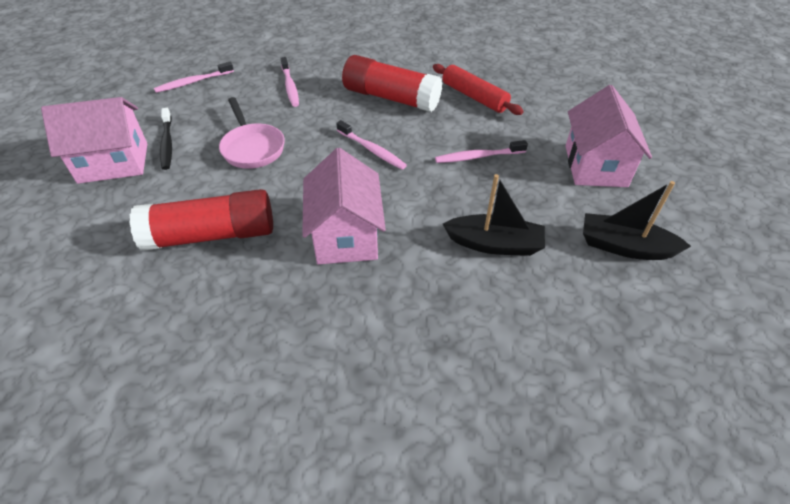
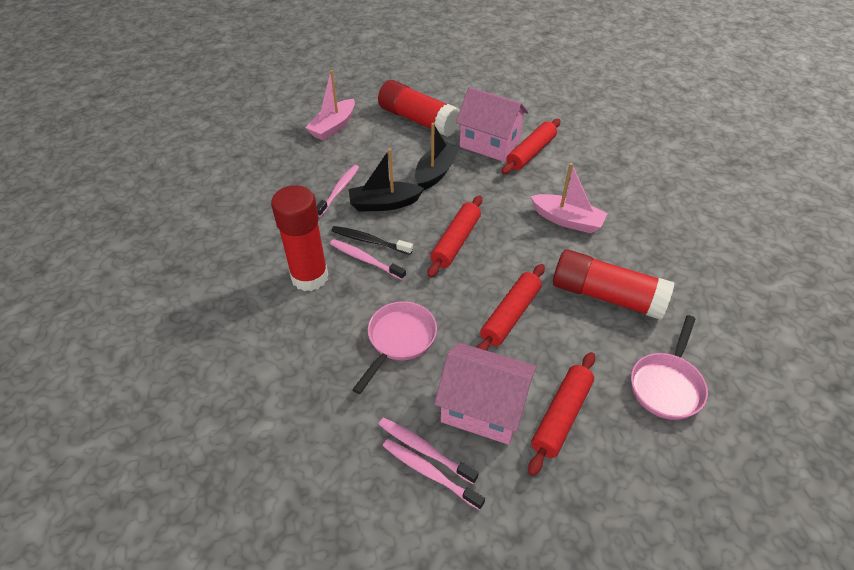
pink boat: none = 0 -> [305,70,355,141] [530,163,608,233] = 2
pink house: [41,97,147,184] [302,148,386,264] [566,85,652,187] = 3 -> [434,343,537,445] [456,87,529,161] = 2
pink pan: [219,97,285,169] = 1 -> [352,301,437,394] [631,315,708,420] = 2
red glue stick: [129,189,273,251] [342,55,442,112] = 2 -> [271,185,328,291] [378,80,460,137] [553,249,674,320] = 3
red rolling pin: [433,64,524,115] = 1 -> [428,196,482,278] [476,264,545,351] [501,119,561,174] [528,352,595,476] = 4

